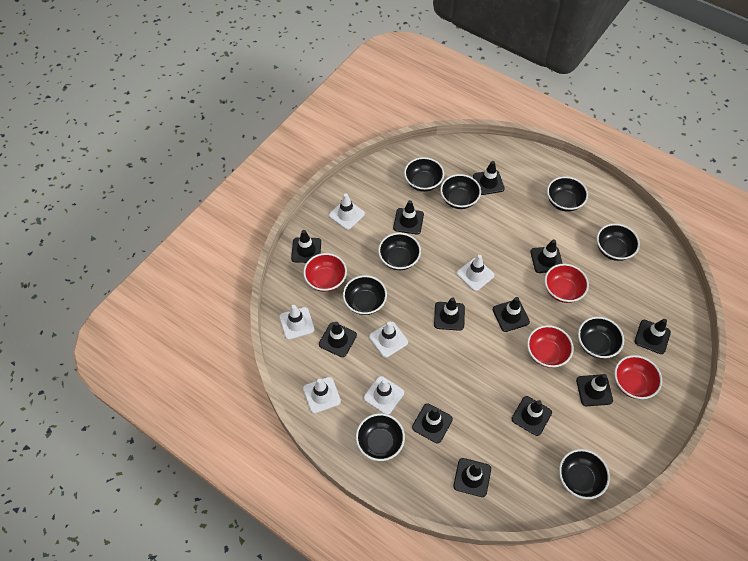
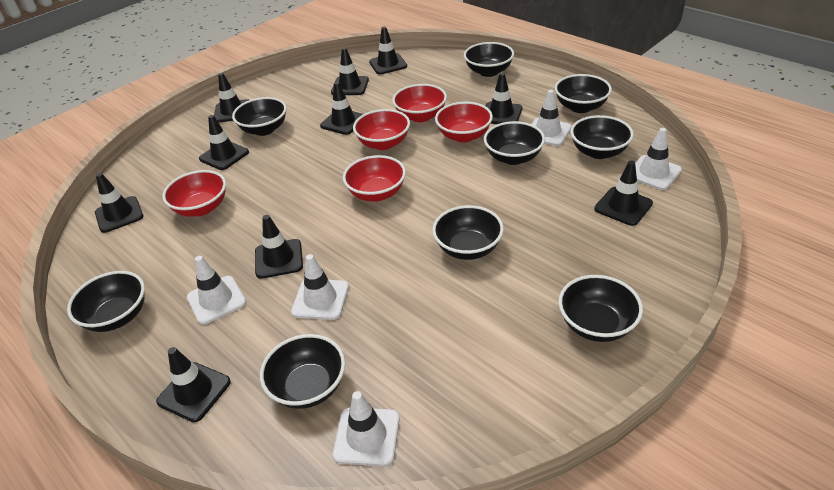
black traffic cone: [291,230,321,263] [319,322,357,357] [393,200,424,235] [412,404,453,443] [434,297,465,331] [453,458,491,497] [473,161,505,195] [493,297,530,332] [511,396,552,436] [530,240,563,273] [576,374,613,406] [635,319,671,354] = 12 -> [95,173,144,233] [156,347,231,422] [199,115,249,170] [214,73,249,123] [255,215,303,279] [320,82,363,135] [331,48,369,95] [369,26,407,75] [486,73,523,124] [594,161,653,226] = 10
red bowl: [303,253,347,292] [527,325,574,368] [545,264,589,303] [614,355,662,399] = 4 -> [162,170,226,217] [343,155,406,201] [353,109,410,150] [392,84,447,122] [435,102,493,143] = 5
white traffic cone: [279,305,315,340] [303,377,341,414] [329,193,365,230] [364,376,404,415] [369,321,408,358] [457,255,494,291] = 6 -> [187,256,246,325] [291,254,349,320] [332,391,400,466] [532,90,572,146] [635,128,682,190] = 5

